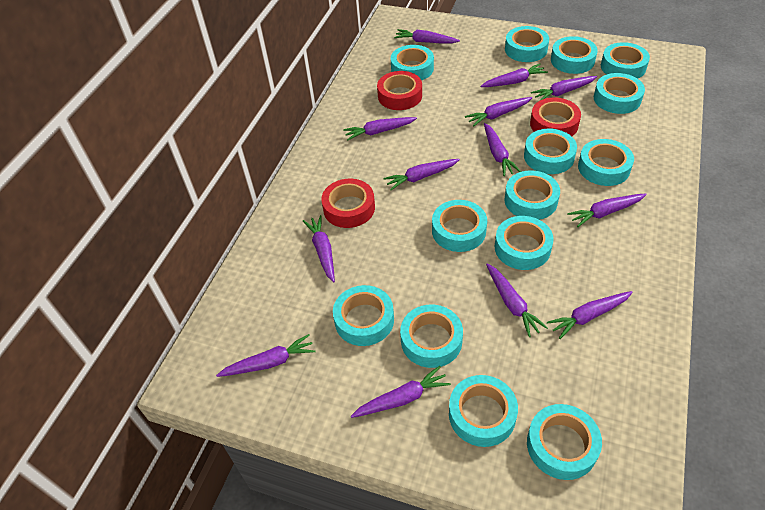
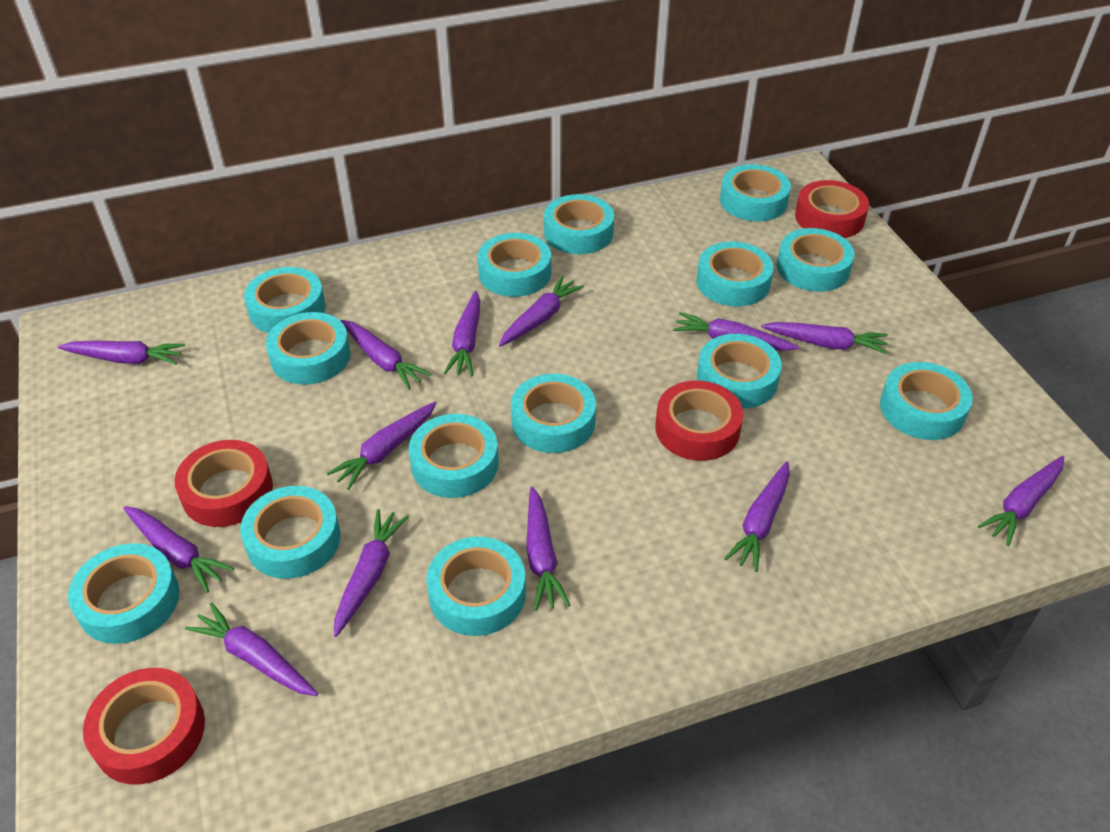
red tape: [321,179,375,228] [377,71,422,110] [530,98,581,136] = 3 -> [83,668,205,785] [175,440,273,527] [655,380,743,461] [795,180,869,238] = 4

